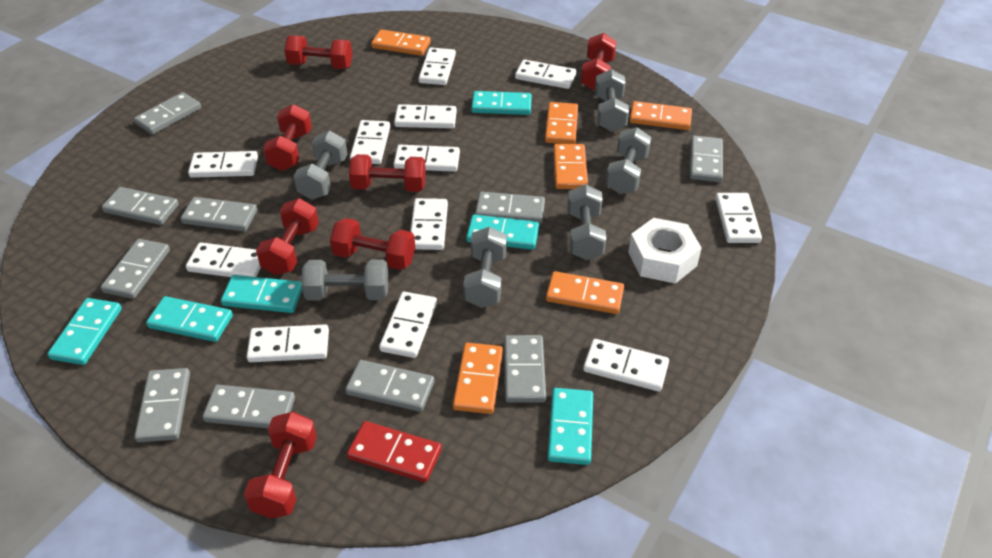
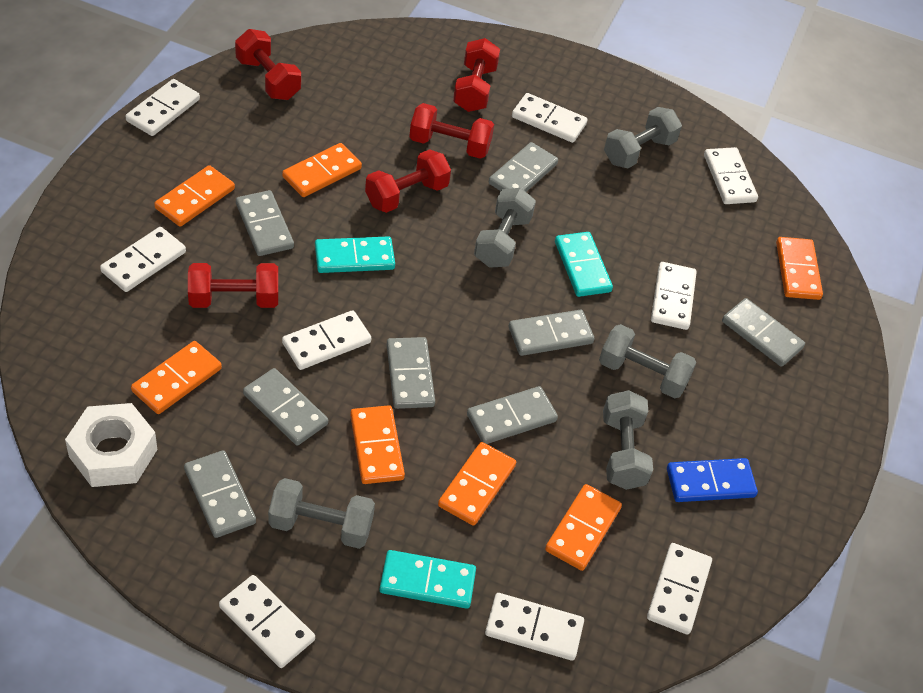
blue domino: none = 0 -> [667,458,758,502] = 1
grey domino: [101,239,170,299] [102,187,179,225] [134,92,201,135] [134,368,190,442] [181,197,257,231] [202,385,295,428] [345,360,434,412] [475,192,545,224] [504,335,546,403] [690,135,723,182] = 10 -> [184,450,256,538] [236,190,294,256] [243,368,328,445] [387,337,435,409] [467,386,558,444] [489,142,558,192] [509,310,594,356] [722,298,805,367] = 8
grey dumbbell: [293,131,347,200] [301,260,388,301] [463,227,507,308] [567,184,606,260] [595,69,629,132] [606,127,651,194] = 6 -> [268,478,375,549] [474,188,536,268] [599,324,696,399] [603,390,653,490] [604,107,682,168] = 5
orange domino: [371,29,431,56] [453,343,503,414] [545,102,578,144] [546,271,624,314] [553,144,588,189] [629,101,692,130] = 6 -> [131,341,222,414] [154,165,235,227] [282,143,362,197] [350,405,405,484] [438,442,516,526] [545,484,622,571] [776,237,823,300] = 7
red domino: [347,421,442,483] = 1 -> none = 0
red dumbbell: [244,412,317,519] [256,199,319,275] [263,104,312,171] [284,35,353,69] [330,218,415,270] [349,154,426,192] [581,33,616,91] = 7 -> [188,263,278,308] [235,29,301,100] [365,149,451,213] [409,103,494,159] [453,38,500,112] = 5
turquoise domino: [47,298,122,365] [146,296,233,342] [221,275,302,313] [466,215,539,250] [471,91,532,115] [547,388,593,465] = 6 -> [315,236,395,273] [379,550,476,609] [555,232,613,297] = 3
white domino: [186,242,261,277] [188,151,258,178] [246,325,329,362] [350,120,390,164] [379,292,437,358] [394,104,457,129] [394,145,460,172] [410,198,448,250] [419,48,456,85] [515,59,576,89] [583,339,669,392] [715,193,762,243] = 12 -> [100,227,186,292] [125,79,200,136] [219,575,315,668] [282,310,372,370] [485,593,584,661] [512,93,588,143] [647,543,712,635] [651,262,697,330] [704,147,758,204] = 9

